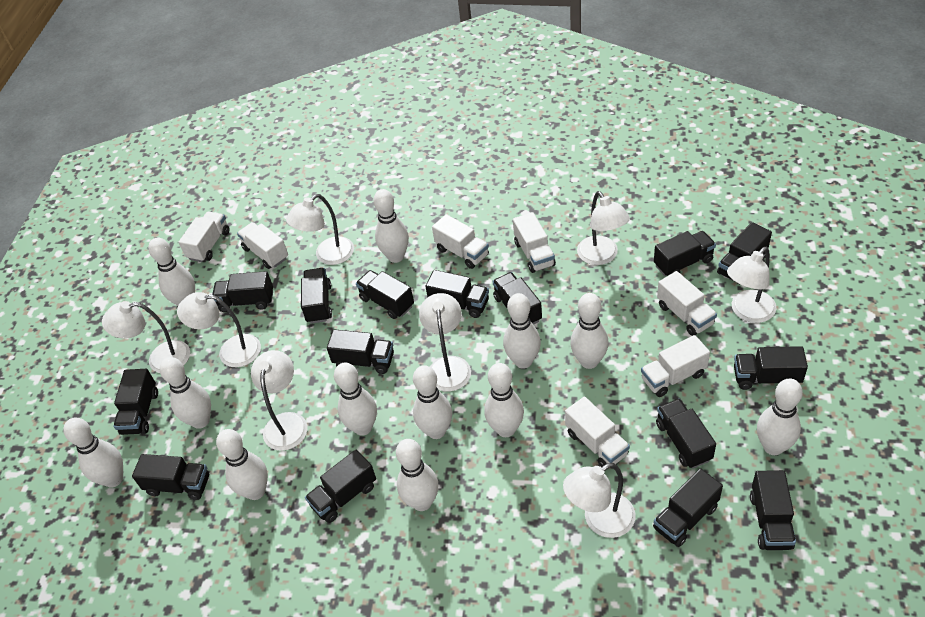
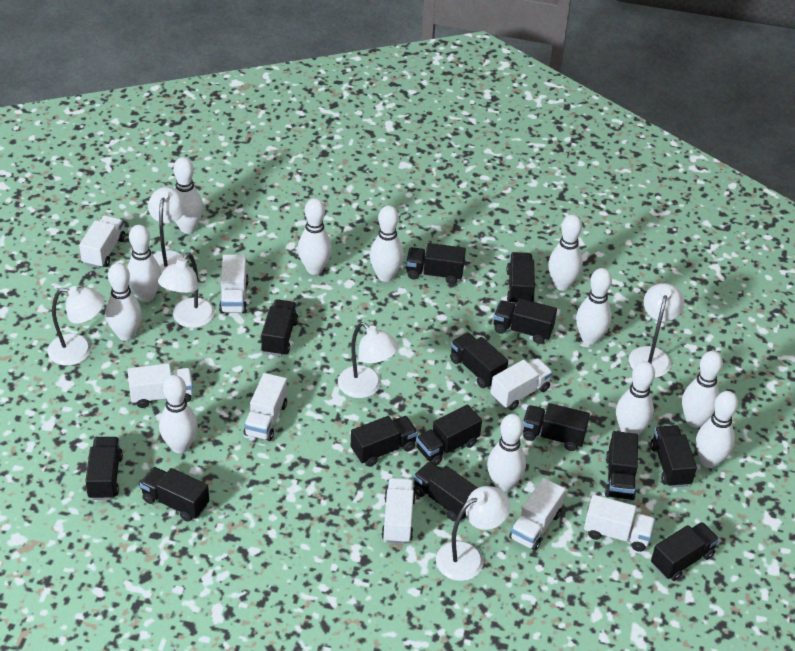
black truck: [113,369,158,435] [132,454,209,500] [212,271,273,312] [301,268,332,324] [305,450,376,523] [327,329,394,374] [356,270,414,319] [425,270,489,318] [492,272,542,325] [653,468,723,547] [654,231,716,276] [656,399,716,468] [717,222,772,284] [734,346,808,390] [750,470,796,550] = 15 -> [86,437,123,500] [140,467,209,522] [261,299,298,356] [351,416,418,467] [406,243,466,284] [413,461,477,522] [416,404,482,465] [450,332,508,388] [493,298,557,344] [506,252,535,305] [523,403,590,451] [605,431,638,500] [651,425,697,488] [651,522,719,581] = 14
white lamp: [102,301,190,373] [177,292,261,367] [251,350,307,451] [286,194,354,265] [419,293,471,392] [563,463,636,538] [577,191,630,265] [727,247,776,323] = 8 -> [48,286,105,366] [148,187,187,274] [158,252,215,328] [338,322,399,398] [436,486,510,581] [629,283,685,378] = 6
white truck: [179,211,229,262] [237,222,288,269] [432,214,489,269] [513,212,556,273] [565,397,630,467] [641,335,710,397] [657,271,717,336] = 7 -> [79,215,125,268] [128,363,193,408] [219,254,249,314] [244,373,287,441] [381,478,416,544] [491,358,553,410] [509,478,566,551] [584,495,655,552] = 8

